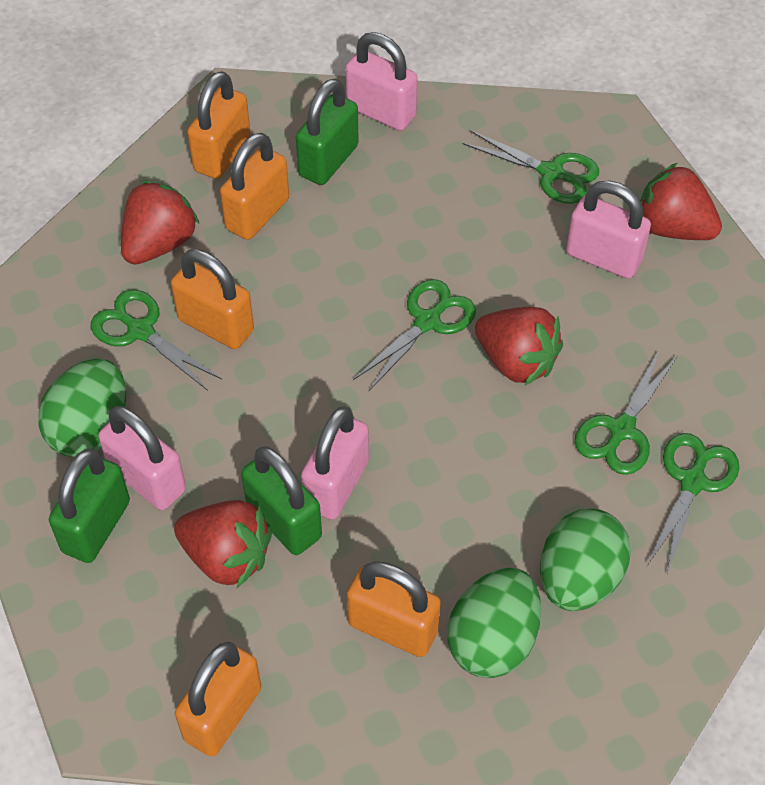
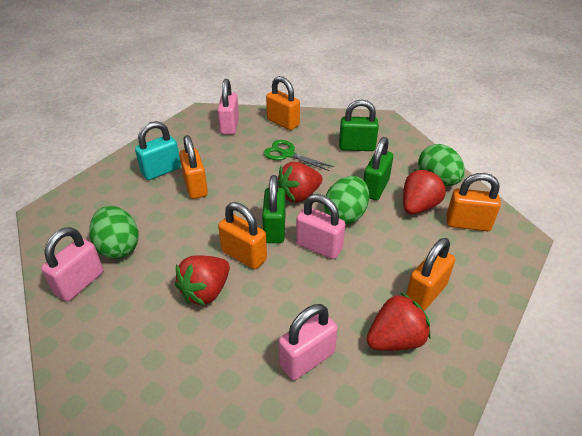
green scissors: [91,289,222,391] [353,279,476,392] [462,130,599,204] [575,350,678,475] [647,433,740,574] = 5 -> [263,140,334,171] = 1
turquoise padlock: none = 0 -> [135,121,181,180] = 1

